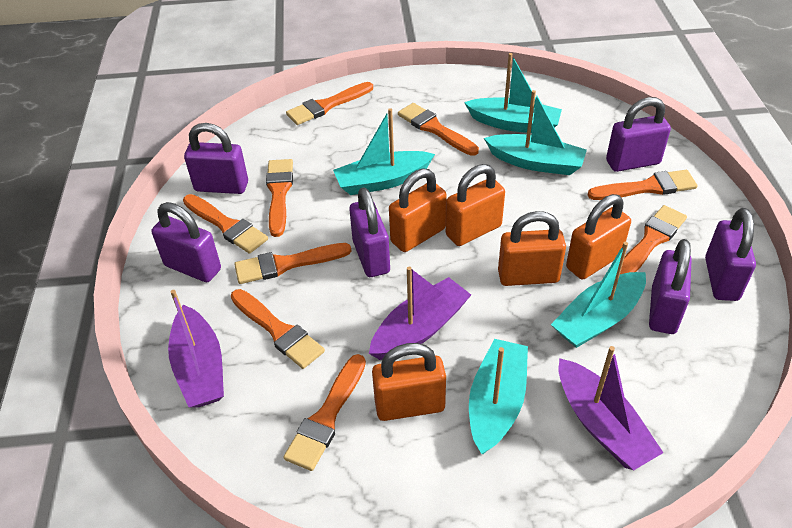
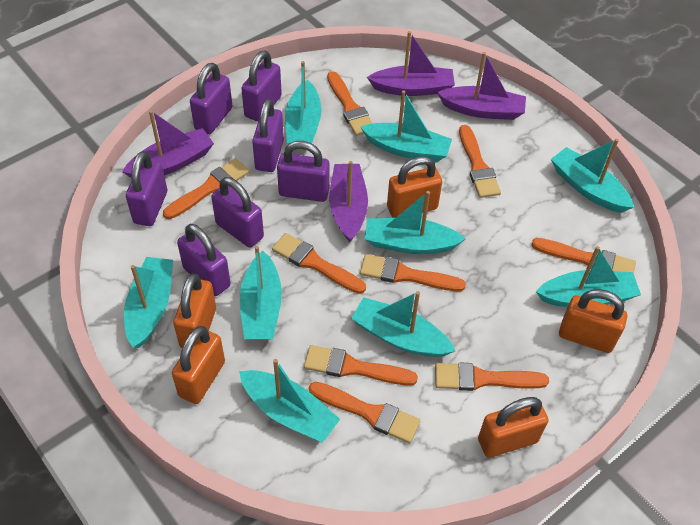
purple boat: [168,290,224,407] [369,267,471,360] [559,346,663,470] = 3 -> [122,110,214,178] [329,161,368,242] [367,31,455,96] [437,52,526,120] = 4
purple padlock: [152,202,221,282] [184,123,248,194] [349,187,390,277] [606,97,671,172] [649,239,692,334] [705,208,756,301] = 6 -> [126,151,167,226] [177,224,231,296] [190,63,232,135] [211,177,264,248] [241,50,282,122] [252,99,284,172] [277,141,330,202] = 7
turquoise boat: [333,108,435,195] [464,53,562,133] [469,339,528,454] [484,90,587,175] [551,242,646,348] = 5 -> [124,257,173,348] [239,359,340,443] [240,246,282,340] [285,61,322,144] [351,291,455,357] [360,90,452,162] [365,191,466,254] [536,246,641,307] [551,139,634,213] = 9

